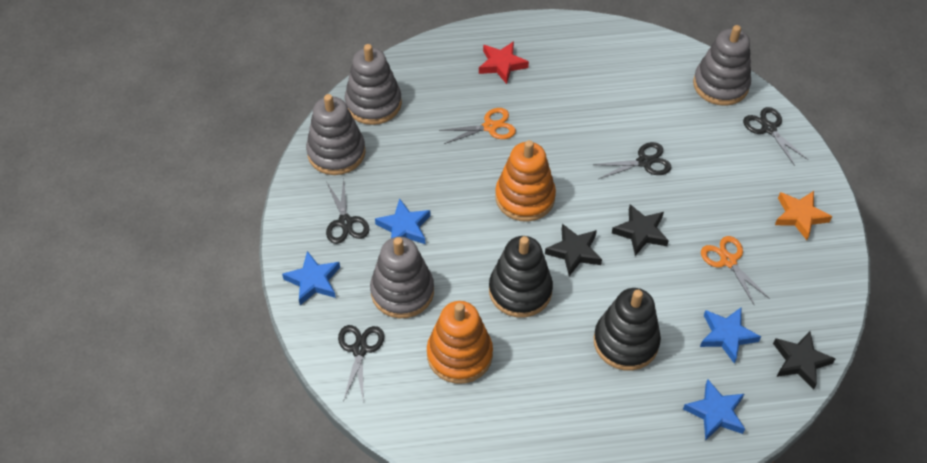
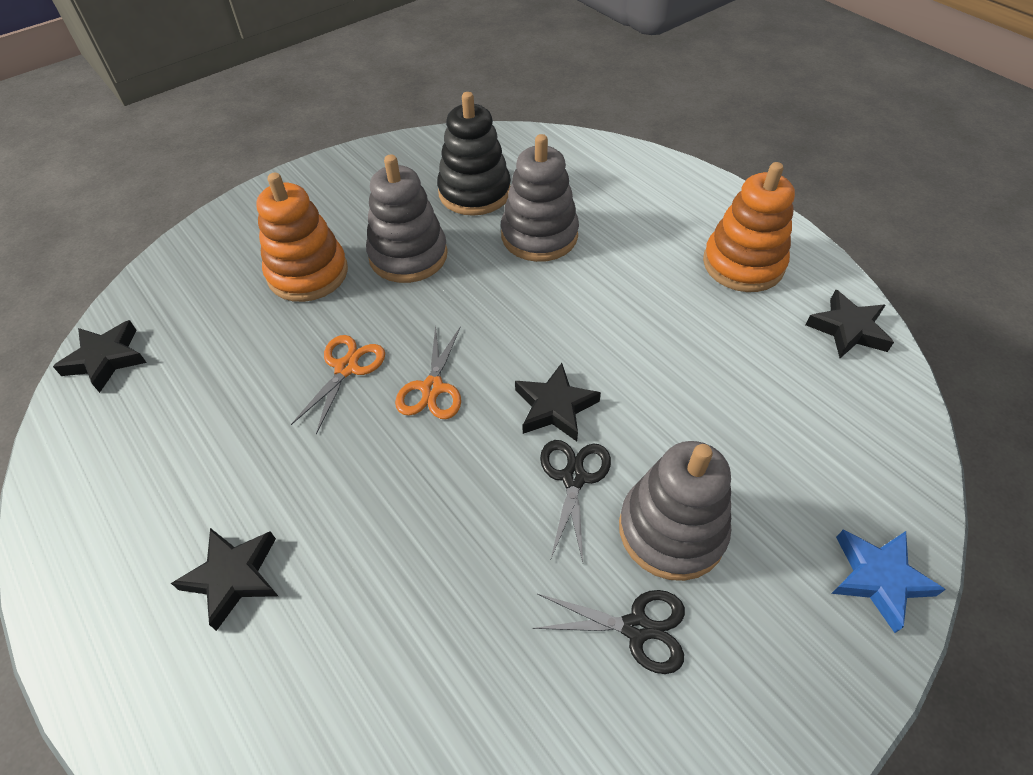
black scissors: [326,179,369,244] [338,325,384,403] [593,142,672,179] [743,107,808,166] = 4 -> [532,590,685,674] [540,440,611,562] = 2
black stacking toy: [489,236,553,318] [594,288,661,371] = 2 -> [437,92,511,216] = 1
black star: [545,224,602,276] [612,204,669,256] [773,331,836,390] = 3 -> [53,320,147,393] [171,528,278,631] [515,363,601,441] [805,289,894,358] = 4
blue star: [282,251,340,305] [375,198,431,244] [683,379,745,441] [700,307,761,364] = 4 -> [831,530,946,633] = 1
grey stacking toy: [306,94,366,175] [345,44,402,125] [370,237,434,318] [693,25,751,106] = 4 -> [366,154,448,283] [501,134,579,262] [619,441,731,581] = 3
orange star: [775,191,832,240] = 1 -> none = 0
red star: [479,41,529,84] = 1 -> none = 0

